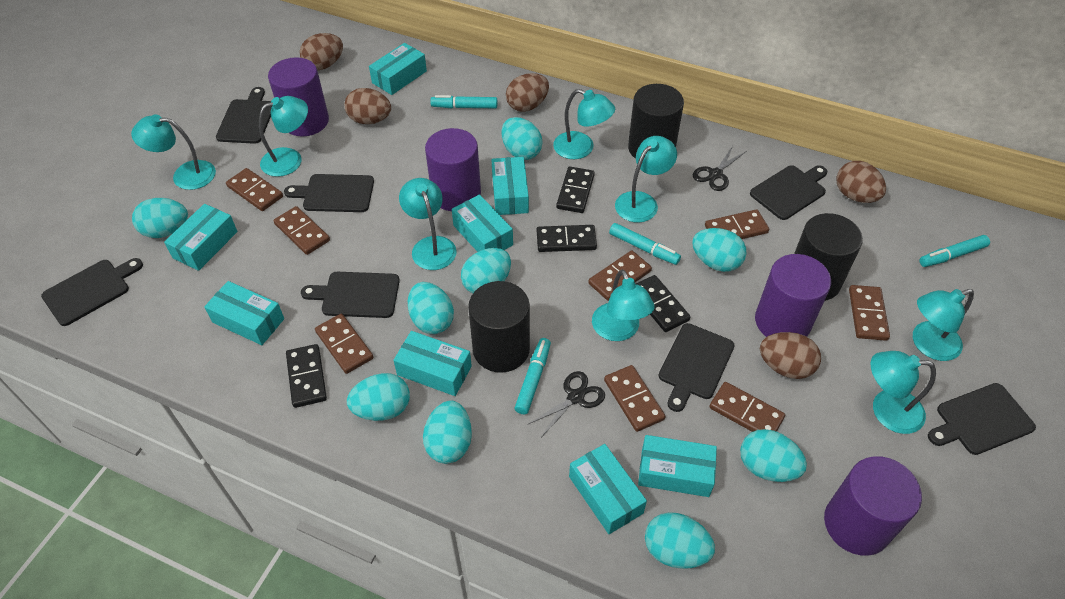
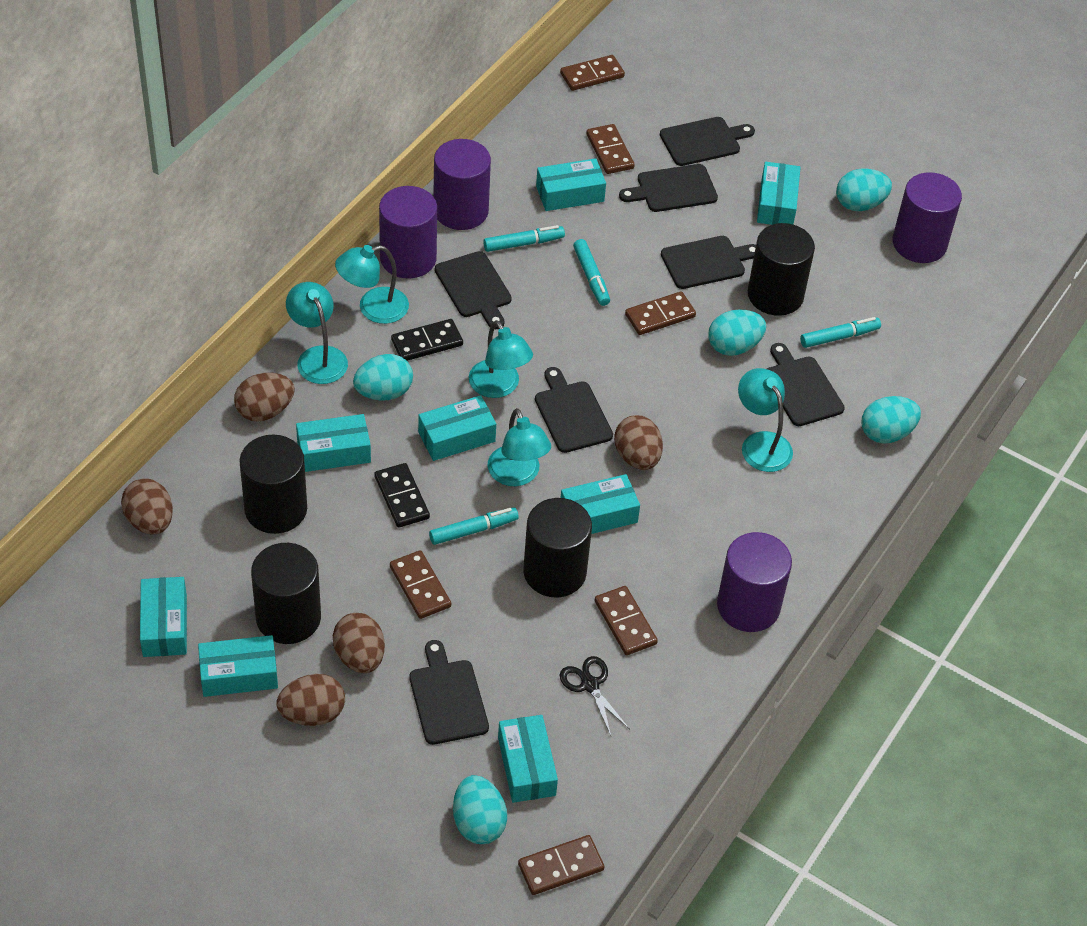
black cylinder: [468,281,530,373] [628,84,684,159] [794,213,863,301] = 3 -> [240,434,307,534] [251,543,321,644] [523,498,592,597] [748,223,815,316] = 4
black domino: [286,344,327,408] [537,225,597,252] [556,167,595,213] [636,275,690,332] = 4 -> [374,463,430,528] [391,319,463,361] = 2
black scissors: [528,371,605,436] [693,146,745,191] = 2 -> [560,656,629,736] = 1
brown domino: [226,168,283,211] [274,206,330,255] [315,314,373,374] [588,250,652,301] [604,365,666,432] [705,209,769,239] [709,382,785,432] [849,285,890,341] = 8 -> [390,550,451,619] [518,835,604,895] [560,55,625,91] [586,124,635,174] [595,586,658,655] [625,292,696,335] = 6
turquoise egg: [132,198,188,238] [347,373,410,421] [408,282,454,334] [423,400,472,464] [461,248,511,293] [501,117,542,160] [645,512,715,569] [692,228,746,272] [740,429,807,482] = 9 -> [353,354,413,400] [453,775,507,844] [708,309,766,356] [836,169,892,211] [862,396,921,444] = 5
turquoise lamp: [131,114,216,190] [259,96,308,177] [399,178,457,270] [553,89,615,159] [592,270,655,341] [615,136,677,223] [871,351,936,434] [913,289,974,361] = 8 -> [286,282,348,384] [335,245,409,324] [469,320,533,398] [488,408,551,486] [738,368,793,472] = 5

